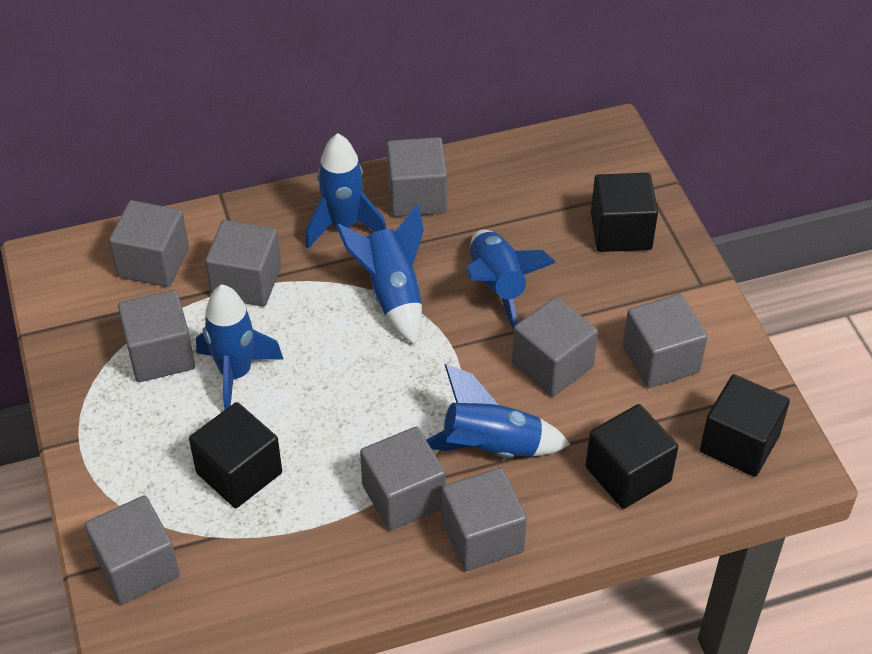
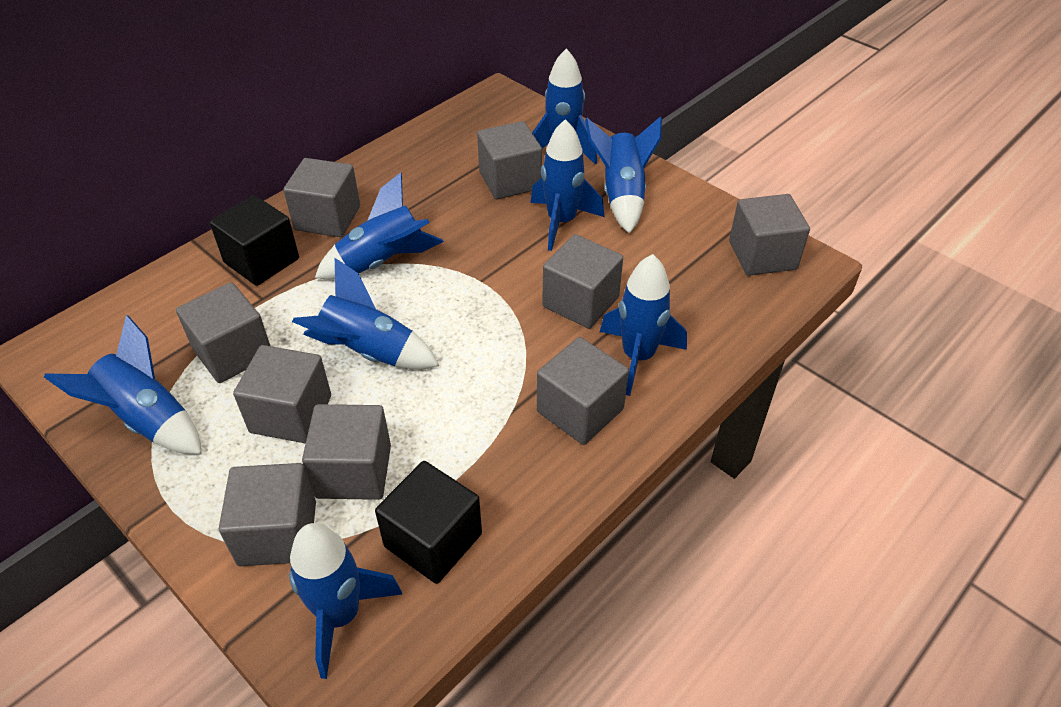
black cube: [189,402,282,508] [585,404,678,509] [591,173,658,252] [700,374,790,477] = 4 -> [210,195,299,286] [375,461,482,584] = 2
blue rocket: [196,284,283,410] [305,133,386,249] [336,204,424,345] [426,364,570,458] [466,230,556,330] = 5 -> [44,315,202,454] [289,523,402,679] [292,258,439,369] [315,172,444,280] [531,119,604,251] [532,49,597,165] [585,116,662,234] [600,254,687,396] = 8

